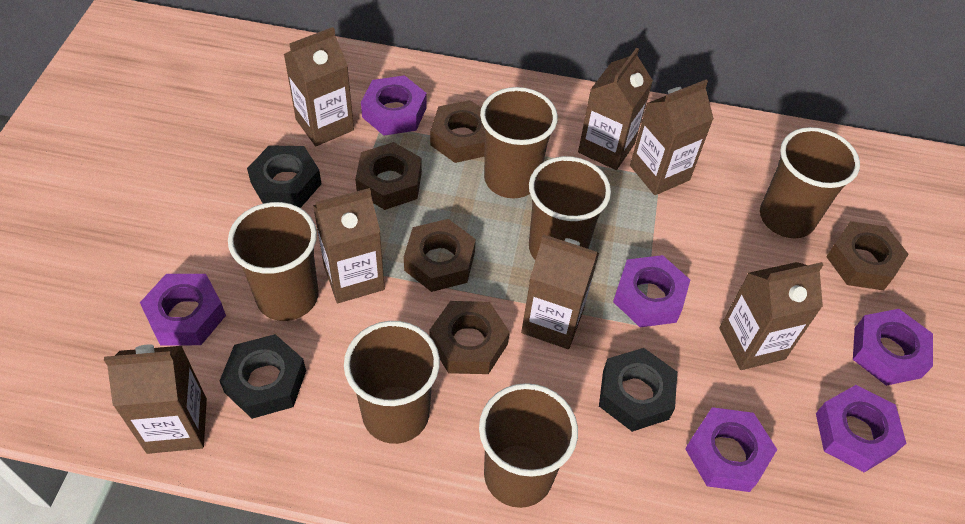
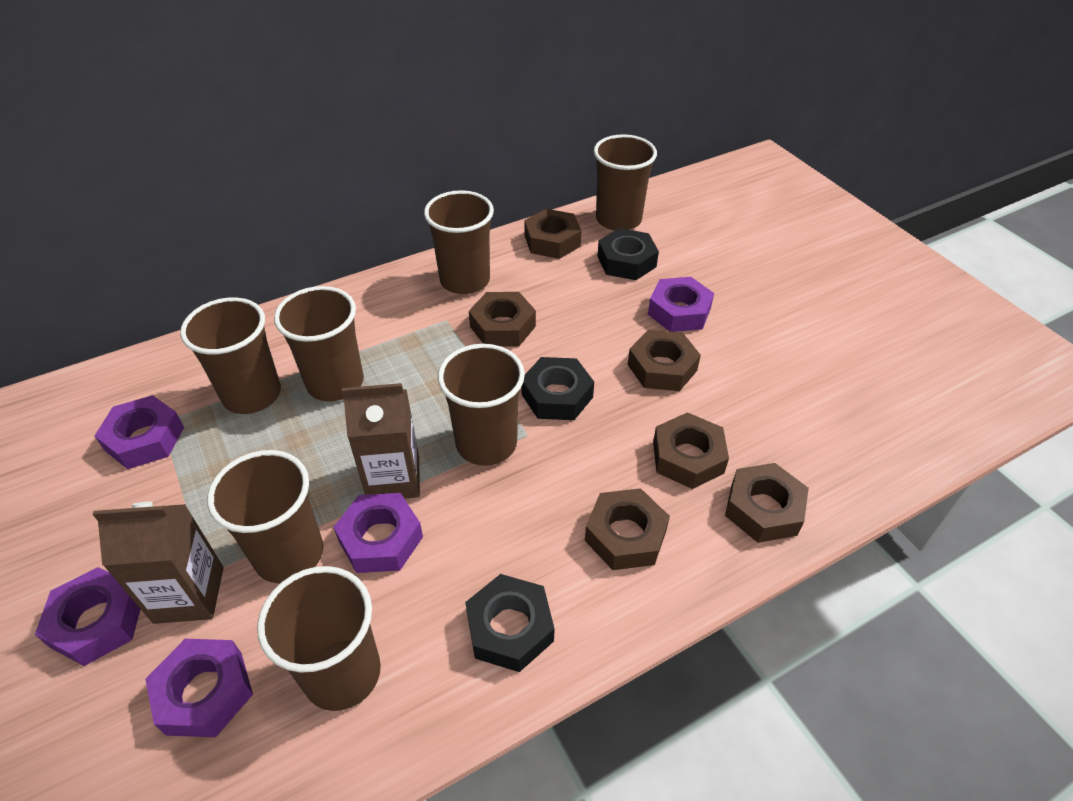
brown carton: [104,345,207,454] [284,27,354,146] [313,188,385,303] [521,234,599,349] [578,48,653,170] [630,80,714,195] [719,262,823,370] = 7 -> [93,501,224,624] [342,383,420,499] = 2
brown cup: [228,202,319,321] [344,321,440,444] [479,383,578,508] [480,87,558,198] [529,156,611,260] [760,127,860,238] = 6 -> [180,297,281,414] [207,450,323,583] [257,566,381,711] [274,286,364,401] [424,190,494,294] [438,344,525,466] [594,134,657,231] = 7
brown nut: [355,142,422,210] [404,219,476,292] [429,301,510,374] [430,100,485,163] [826,221,909,290] = 5 -> [469,292,536,347] [524,209,581,259] [585,488,670,570] [628,330,701,391] [653,412,729,489] [725,463,809,543] = 6
purple nut: [140,274,226,346] [361,75,427,136] [613,255,690,327] [685,407,777,492] [816,385,906,472] [853,309,933,386] = 6 -> [35,567,141,666] [95,395,184,469] [145,639,253,737] [333,493,423,573] [648,277,714,332] = 5

